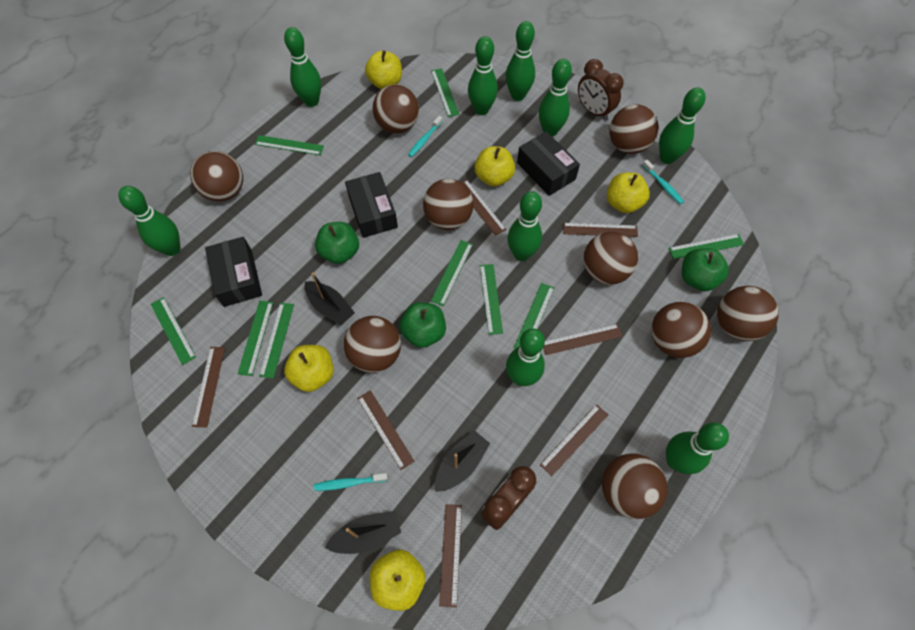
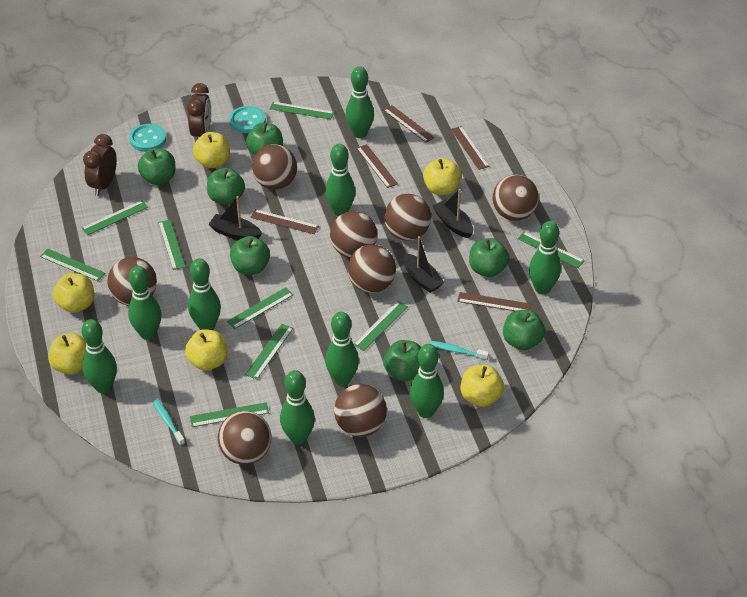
black box: [205,237,262,307] [345,172,398,238] [517,131,580,196] = 3 -> none = 0
brown ball: [190,151,243,201] [344,316,401,373] [373,84,419,133] [423,179,474,230] [583,232,638,285] [602,453,668,519] [609,104,659,154] [651,302,711,358] [717,286,779,341] = 9 -> [107,257,157,306] [218,411,271,465] [252,144,297,190] [330,211,377,258] [334,384,387,437] [348,245,396,293] [384,194,431,241] [493,174,539,221] = 8
brown ruler: [192,347,225,427] [357,390,415,470] [439,504,462,608] [461,179,506,236] [540,404,608,476] [543,324,623,355] [563,223,638,237] = 7 -> [250,209,319,234] [357,144,398,188] [384,105,435,143] [451,126,489,170] [457,292,531,311] = 5
green apple: [315,222,359,264] [399,302,446,348] [682,248,729,291] = 3 -> [138,148,175,185] [207,168,245,205] [230,236,270,275] [246,122,283,155] [383,340,421,382] [469,238,509,277] [503,310,545,350] = 7
turquoise button: none = 0 -> [129,124,167,152] [229,106,266,133] = 2
turquoise toothbrush: [314,473,388,491] [408,116,443,157] [642,160,684,204] = 3 -> [153,399,185,445] [429,341,489,360] = 2
yellow apple: [284,345,334,392] [365,50,402,89] [370,550,426,611] [475,146,515,187] [607,172,650,213] = 5 -> [48,333,86,375] [53,273,94,313] [185,329,228,371] [193,132,230,168] [423,158,461,195] [461,365,504,407] = 6

